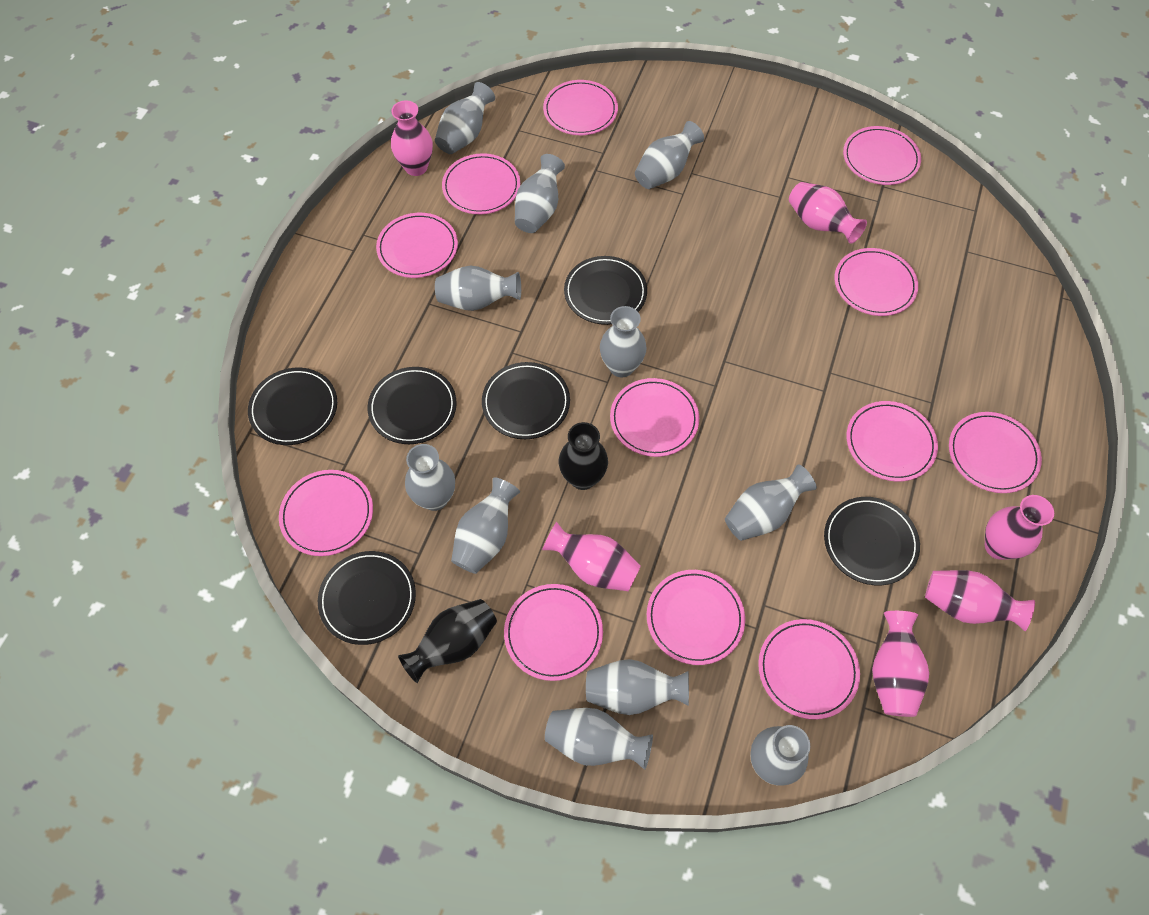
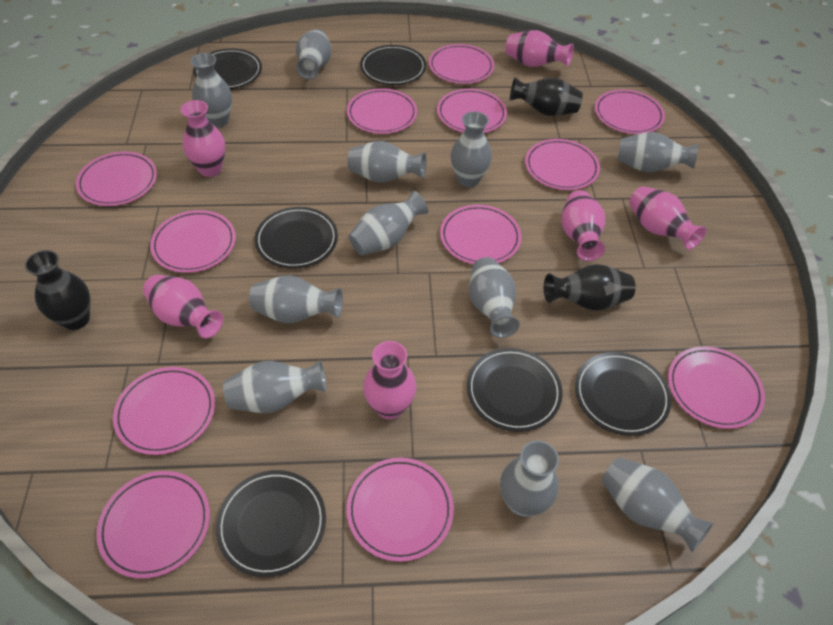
black vase: [398,599,497,683] [559,422,608,490] = 2 -> [25,250,91,330] [510,77,583,116] [544,264,636,311] = 3

